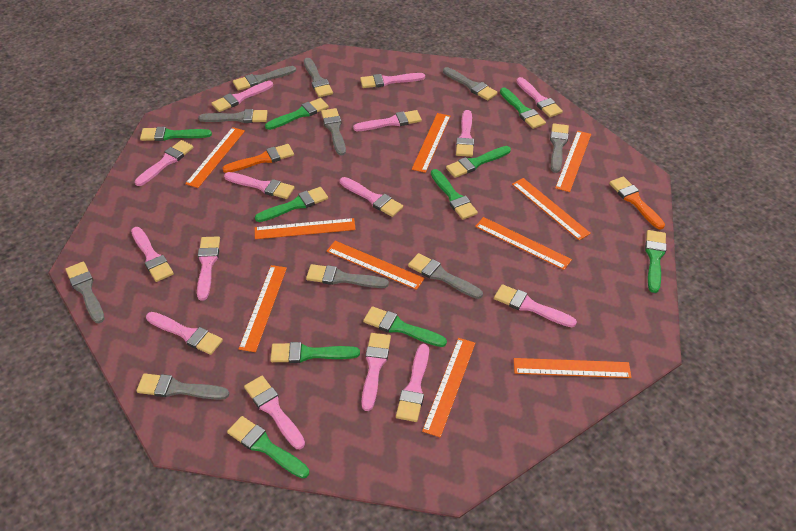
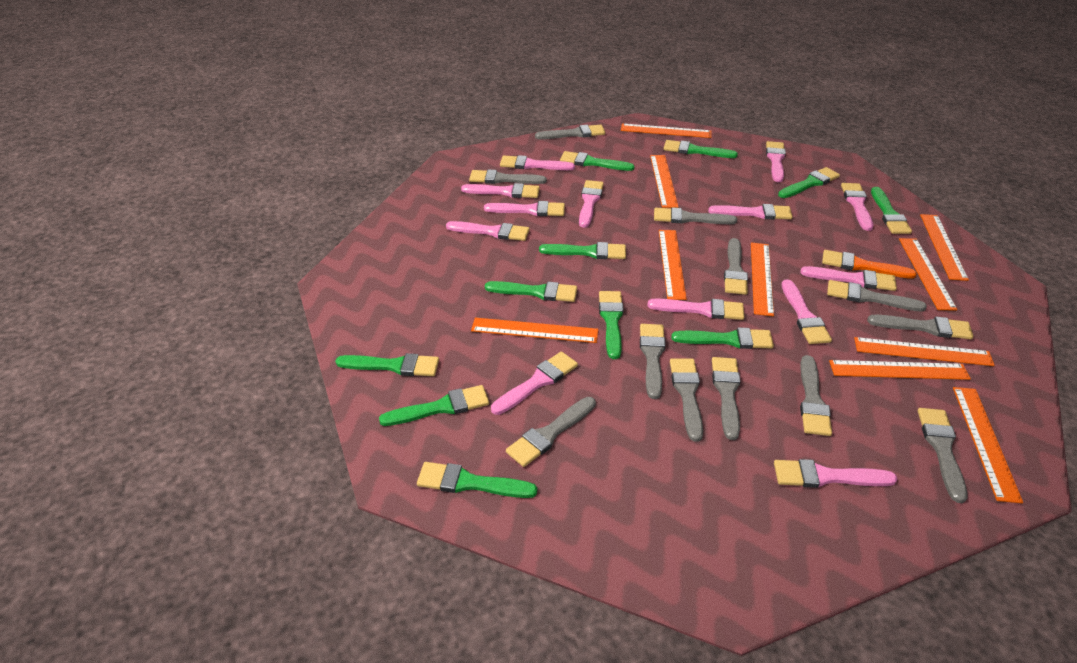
green brush: [140,127,212,141] [227,416,309,479] [255,187,328,222] [265,98,329,130] [270,342,360,363] [363,306,447,347] [431,169,478,220] [446,146,511,178] [500,87,546,129] [645,230,667,293] = 10 -> [335,353,439,376] [379,385,489,426] [417,462,537,498] [485,281,577,302] [539,242,626,259] [560,151,635,171] [599,291,624,359] [664,140,738,158] [671,327,774,349] [778,167,840,198] [871,187,912,234] = 11
grey brush: [65,262,105,323] [136,373,230,400] [198,109,268,123] [233,66,296,91] [304,58,333,97] [306,264,389,288] [321,108,346,156] [408,253,483,299] [443,67,498,101] [550,123,569,173] = 10 -> [469,169,547,184] [506,397,596,467] [535,125,605,139] [640,324,666,399] [654,207,737,224] [670,358,703,442] [712,357,741,440] [724,238,748,295] [800,355,832,436] [827,280,927,312] [867,315,973,339] [918,408,968,503] = 12
orange brush: [222,144,294,173] [609,176,665,229] = 2 -> [822,250,917,279] = 1
pink brush: [131,227,174,282] [135,140,194,186] [146,312,223,355] [197,236,220,301] [211,81,273,112] [224,172,294,199] [244,376,305,449] [340,177,403,217] [353,110,422,131] [360,73,425,88] [362,333,391,411] [396,344,429,422] [456,110,474,157] [494,284,577,327] [516,77,563,117] = 15 -> [446,221,529,241] [461,183,540,198] [484,201,565,216] [491,352,578,415] [500,155,575,170] [579,180,604,228] [648,299,744,320] [708,204,793,219] [766,141,786,182] [774,459,897,488] [781,280,832,344] [800,266,897,291] [841,183,873,231] = 13

